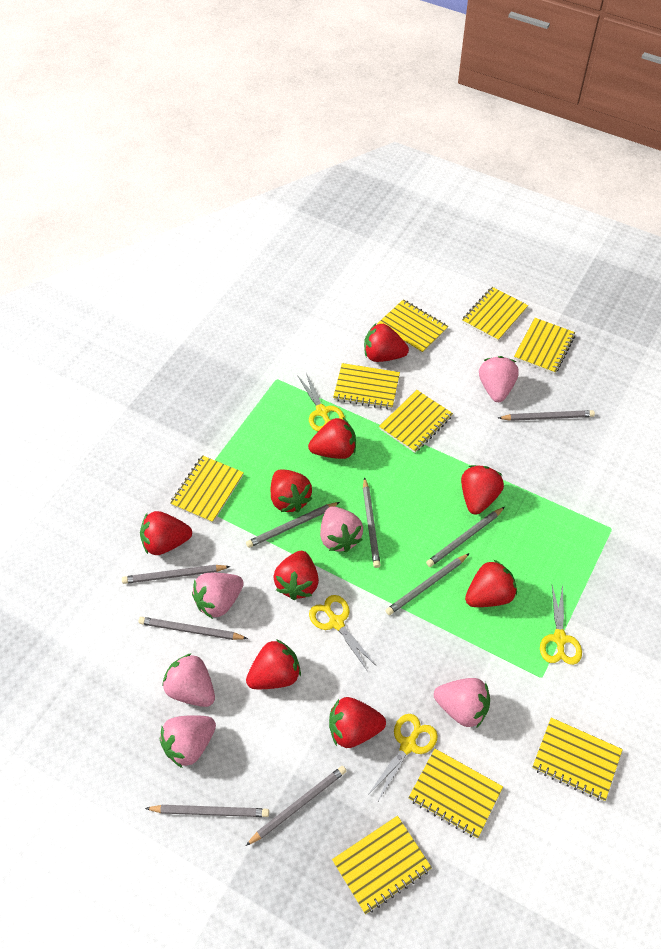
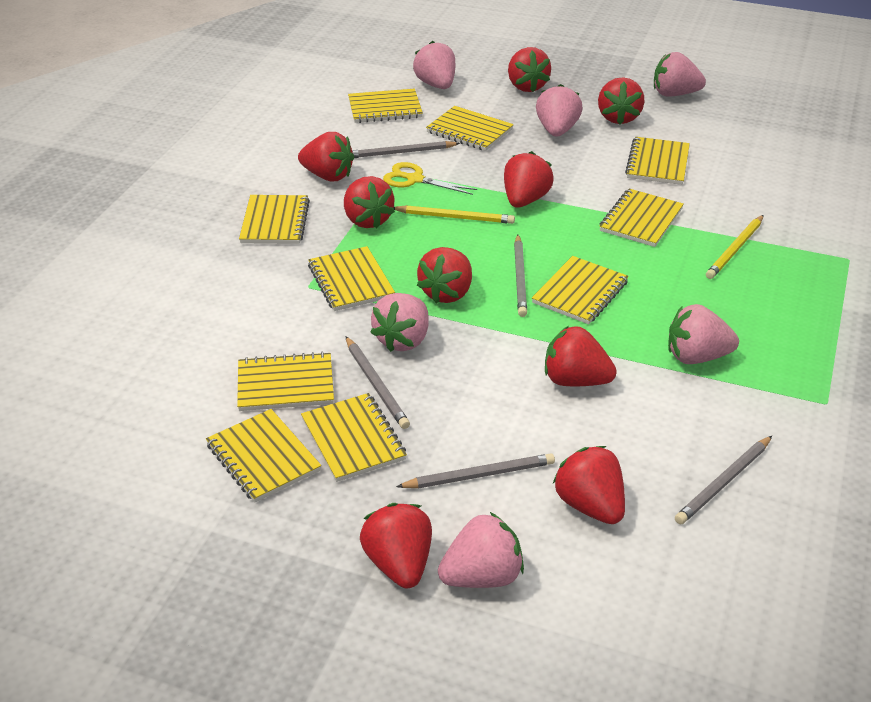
grey pencil: [122,565,231,584] [139,617,248,640] [145,805,269,817] [246,502,340,548] [246,766,347,846] [363,477,380,568] [385,553,470,615] [426,507,505,567] [498,410,595,421] = 9 -> [345,336,410,429] [352,141,460,158] [396,454,555,489] [514,235,527,317] [675,436,772,524] = 5
yellow notebook: [170,455,244,523] [332,816,432,914] [333,363,400,409] [377,300,448,354] [379,390,453,453] [408,749,503,839] [462,287,528,341] [514,318,576,374] [532,717,623,802] = 9 -> [206,409,321,503] [237,352,334,411] [239,195,310,244] [301,393,407,482] [308,246,395,311] [348,89,423,123] [426,106,514,151] [532,256,629,324] [599,189,684,247] [625,137,690,185] = 10
yellow pencil: none = 0 -> [394,205,515,224] [706,215,764,279] = 2
yellow scissors: [297,373,345,431] [309,595,376,670] [369,714,438,801] [540,585,582,665] = 4 -> [383,162,477,195] = 1

